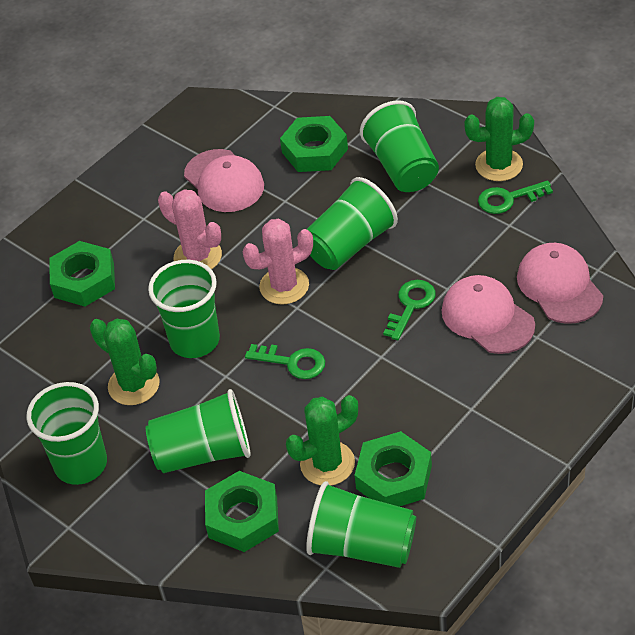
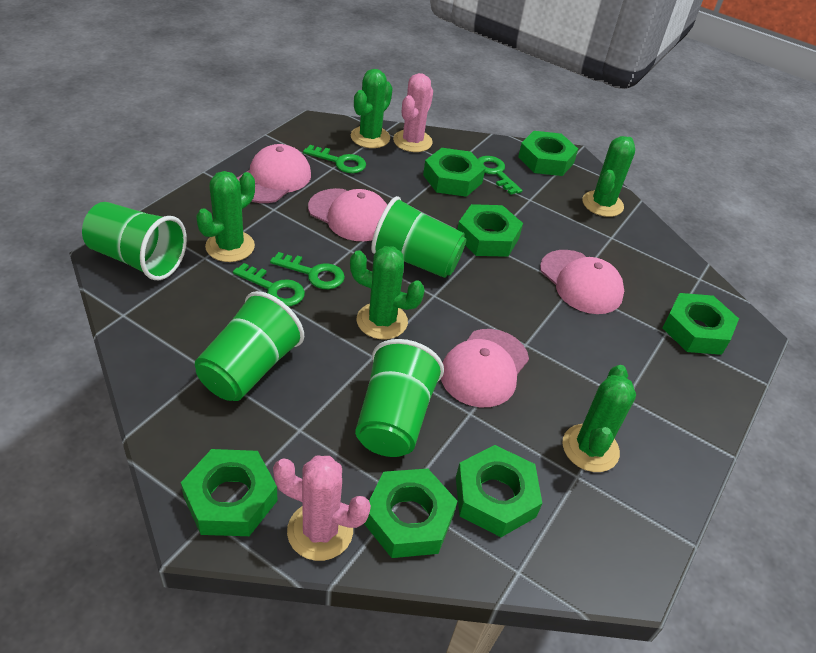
green cactus: [90,319,160,405] [286,395,358,486] [464,97,534,181] = 3 -> [196,171,255,262] [350,246,425,340] [351,69,393,148] [562,365,636,472] [582,136,635,217] = 5
green cup: [26,382,107,485] [146,389,251,473] [148,260,220,358] [306,481,416,568] [307,177,398,270] [360,100,439,192] = 6 -> [82,202,187,280] [195,291,304,401] [355,339,444,457] [371,196,466,278] = 4
green key: [245,344,325,379] [383,280,436,340] [478,181,553,214] = 3 -> [233,263,305,306] [270,252,345,289] [303,145,366,173] [478,156,522,195] = 4
green nut: [50,241,115,307] [205,471,279,552] [280,116,348,172] [355,431,432,507] = 4 -> [181,449,278,536] [364,468,458,558] [423,148,485,197] [456,445,542,537] [457,204,523,257] [518,131,578,176] [662,293,739,355] = 7
pink cap: [184,149,264,212] [442,275,535,354] [517,243,603,324] = 3 -> [237,144,311,203] [308,188,387,241] [441,329,529,407] [540,250,624,314] = 4

